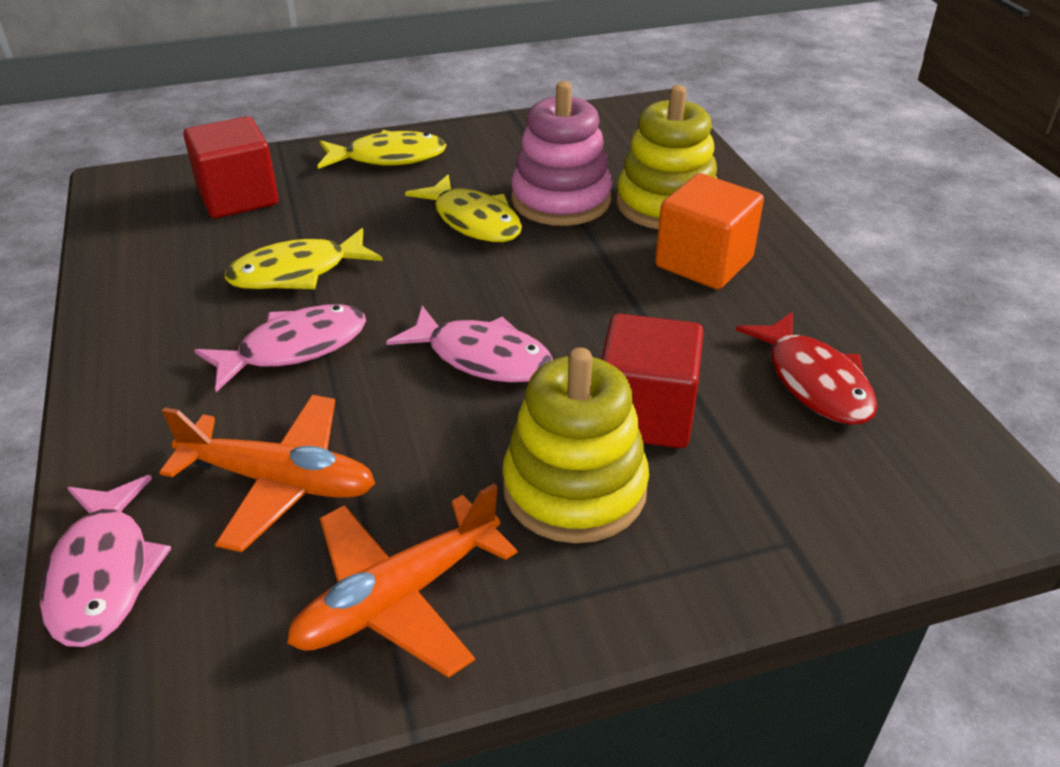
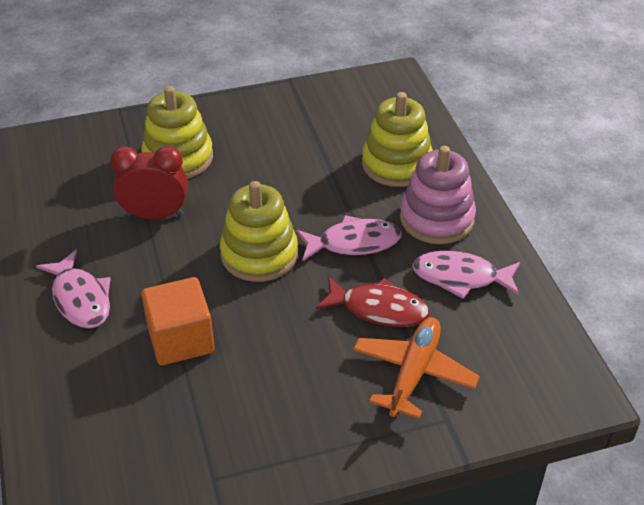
orange plane: [159,395,375,552] [287,484,517,678] = 2 -> [353,317,480,419] = 1
red clock: none = 0 -> [110,146,187,219] = 1
red cube: [183,116,279,218] [601,313,704,448] = 2 -> none = 0
yellow fish: [225,228,383,290] [318,130,447,169] [405,174,522,242] = 3 -> none = 0
yellow stacking toy: [502,347,649,543] [616,85,717,229] = 2 -> [141,86,213,179] [220,181,298,282] [362,92,433,187] = 3

